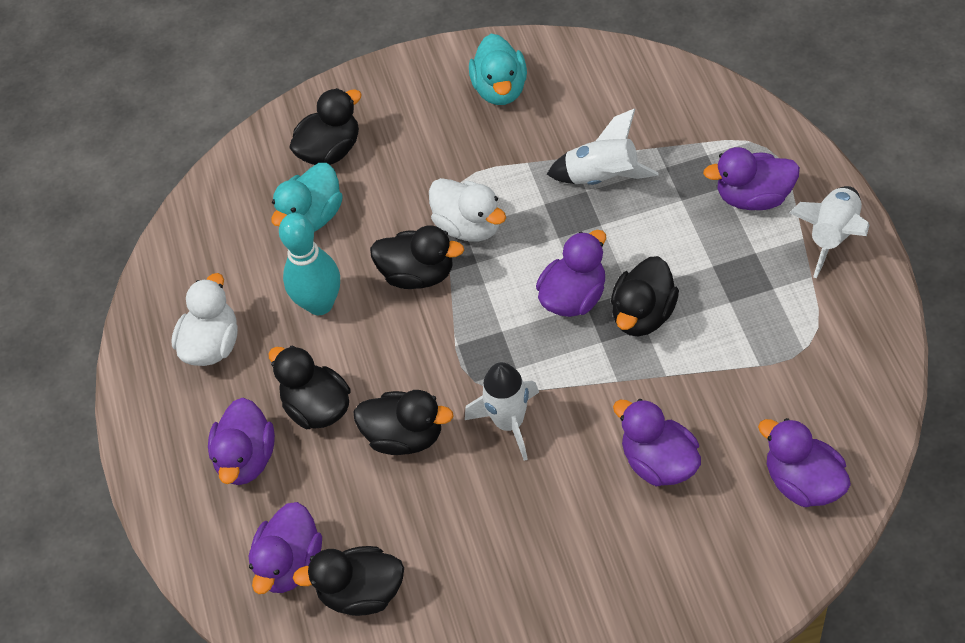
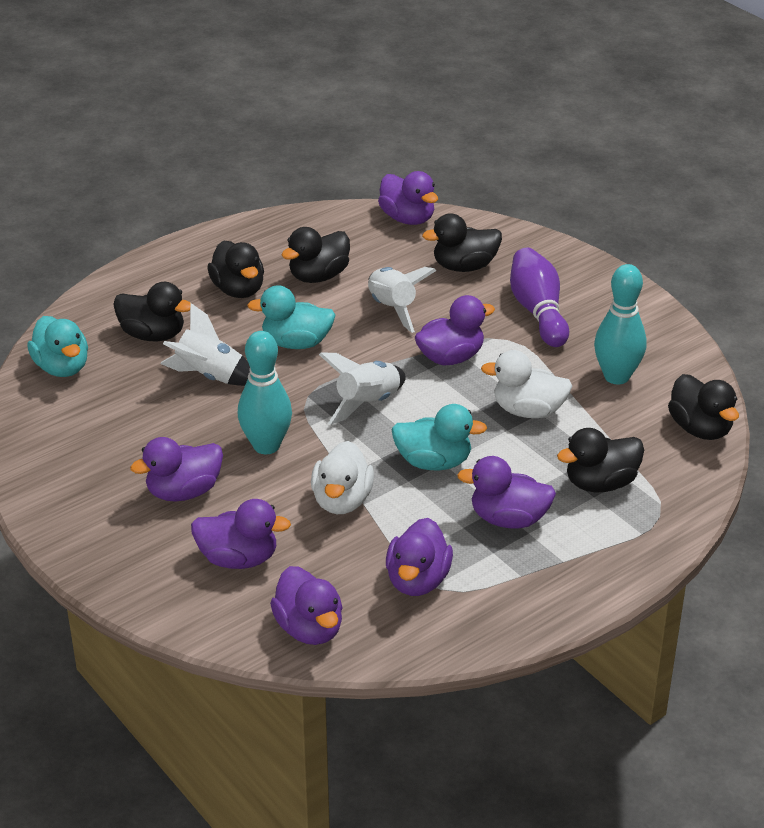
purple bowling pin: none = 0 -> [510,248,569,347] = 1
purple duck: [208,398,275,485] [248,502,322,594] [536,230,606,317] [613,399,701,486] [703,147,800,210] [758,418,851,507] = 6 -> [130,437,223,502] [191,499,291,569] [270,566,343,645] [378,171,438,225] [386,518,453,596] [415,295,495,365] [457,456,556,529] = 7
turquoise bowling pin: [279,213,340,315] = 1 -> [238,331,292,454] [594,264,647,385] = 2
turquoise duck: [271,163,343,232] [469,34,527,105] = 2 -> [27,316,88,377] [247,285,336,349] [392,404,487,470] = 3

